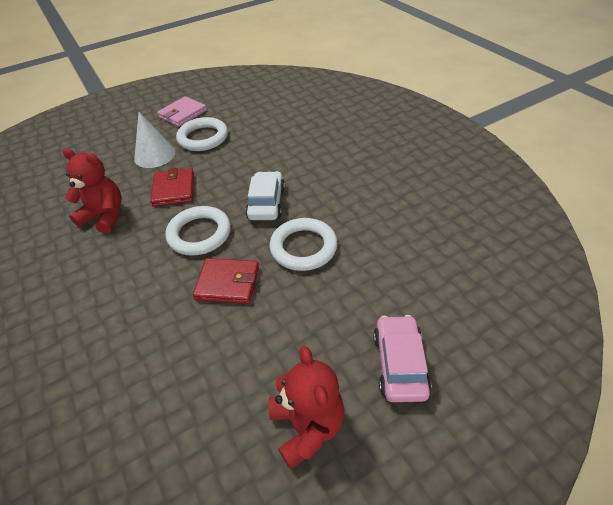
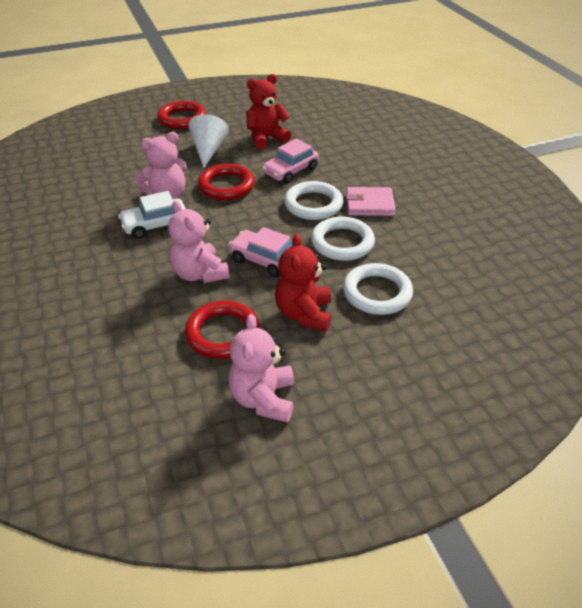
pink car: [373,315,432,402] = 1 -> [228,227,292,277] [262,139,319,184] = 2
pink teddy bear: none = 0 -> [135,132,187,199] [168,200,229,283] [228,314,294,423] = 3
red ring: none = 0 -> [157,101,206,129] [185,301,260,359] [198,164,255,200] = 3
red wallet: [150,168,194,207] [193,258,259,304] = 2 -> none = 0

